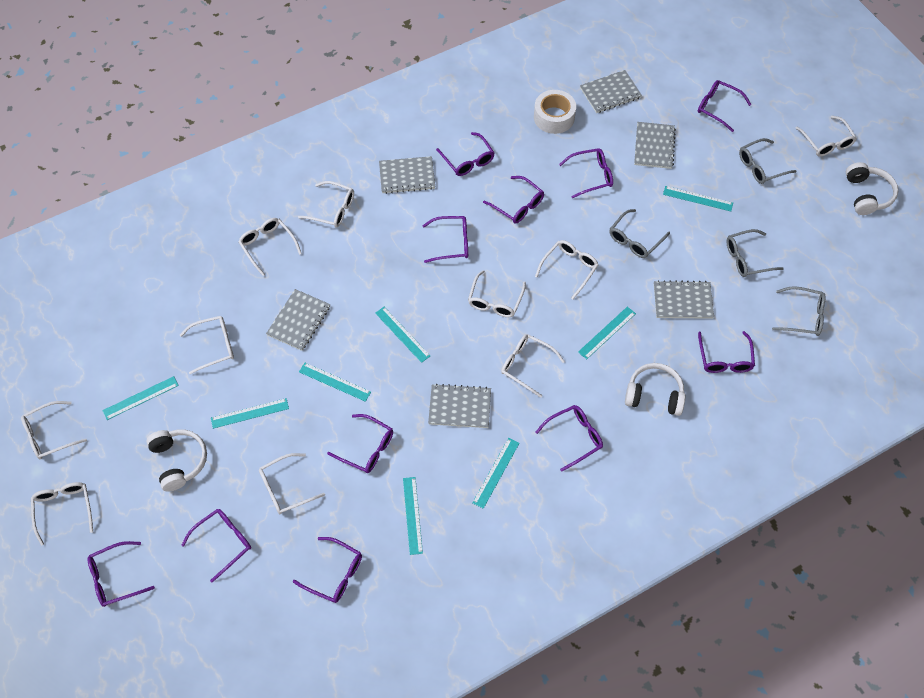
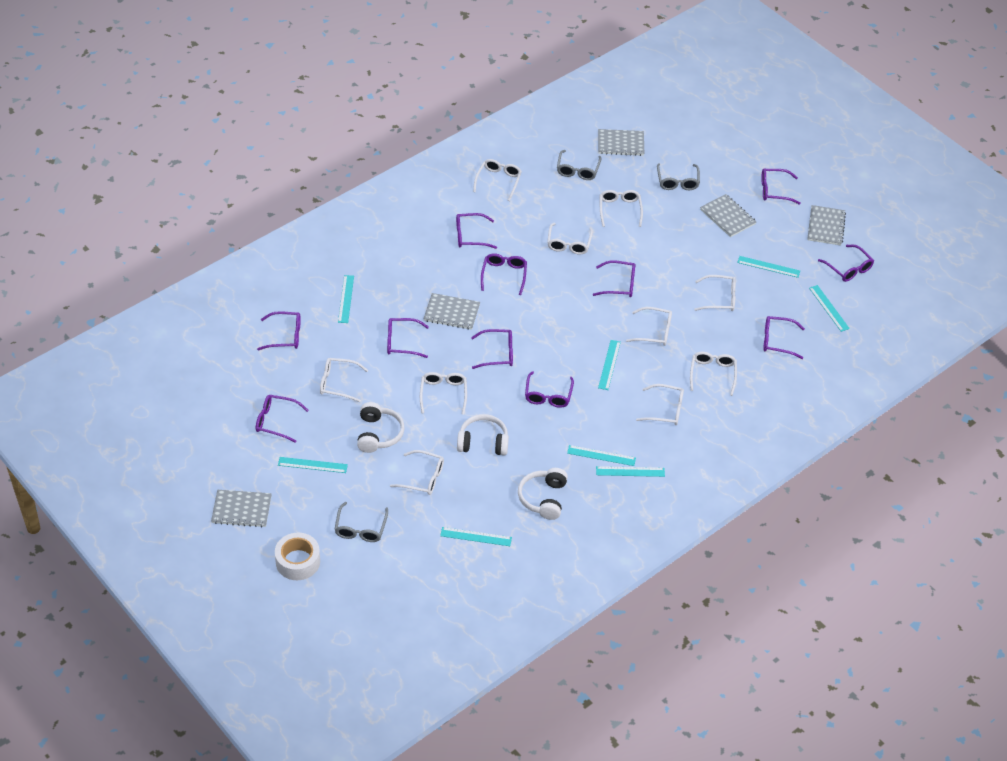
grey glasses: [610,209,670,258] [727,229,784,277] [739,138,797,184] [772,286,825,336] = 4 -> [334,502,388,542] [557,150,602,180] [657,163,700,190] = 3
grey notebook: [266,289,330,351] [379,156,435,194] [428,384,491,428] [580,70,642,113] [634,122,676,169] [654,280,714,319] = 6 -> [211,490,272,527] [423,293,480,330] [598,129,644,156] [700,194,756,237] [807,205,846,245] = 5

